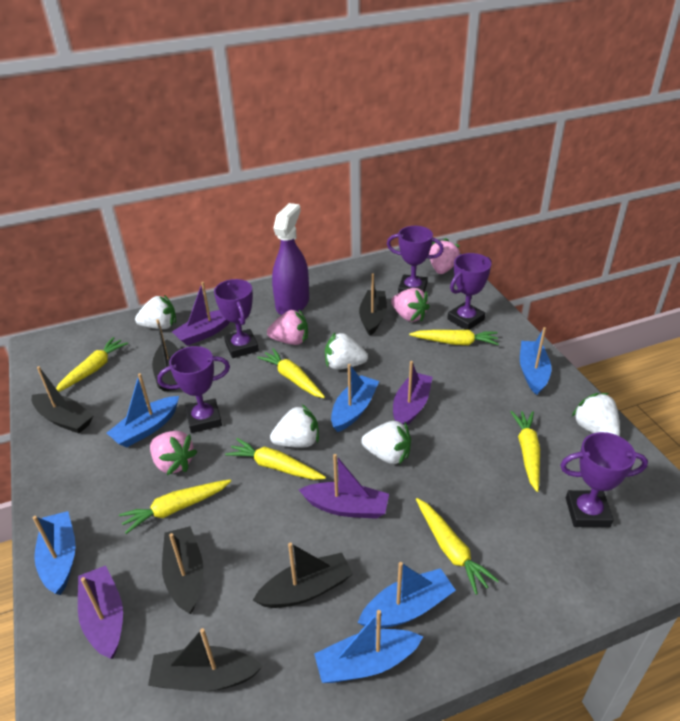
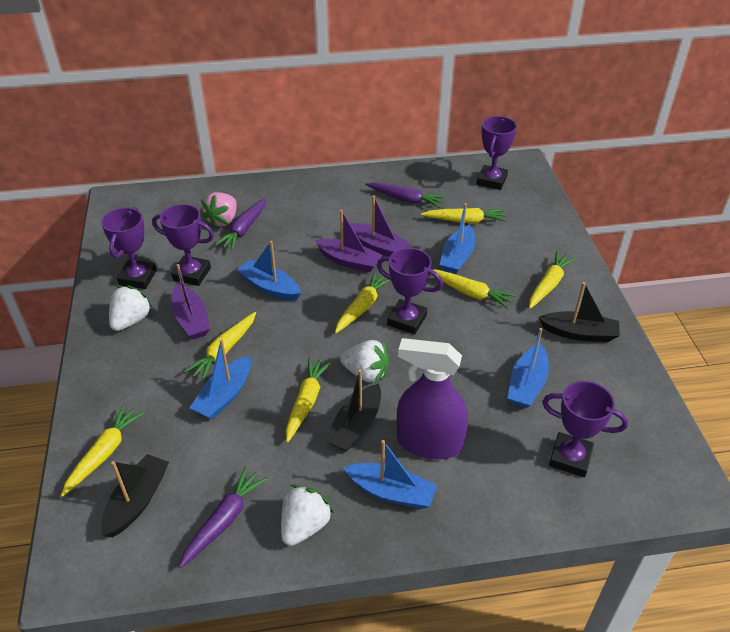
black boat: [32,366,94,433] [148,628,263,691] [152,319,179,392] [162,526,203,614] [252,542,353,608] [359,274,387,336] = 6 -> [101,454,169,537] [325,369,381,452] [538,282,620,342] = 3
blue boat: [33,511,76,595] [107,373,179,448] [314,610,423,683] [331,364,379,432] [358,562,456,629] [520,327,551,395] = 6 -> [190,339,251,419] [237,241,301,301] [343,440,437,509] [440,203,475,274] [508,328,549,408] = 5
pink strawberry: [150,431,197,475] [267,310,308,345] [391,288,430,322] [429,238,460,274] = 4 -> [201,192,237,228] = 1
purple boat: [78,566,123,659] [172,282,230,346] [299,454,389,519] [393,361,433,426] = 4 -> [171,264,210,339] [315,210,383,272] [350,195,412,257] = 3
purple carrot: none = 0 -> [179,467,267,568] [215,198,266,250] [365,182,446,208] = 3
white strawberry: [135,295,176,329] [270,404,319,448] [325,332,368,370] [361,421,411,465] [572,393,620,436] = 5 -> [109,286,153,331] [281,485,334,546] [340,340,390,383] = 3

